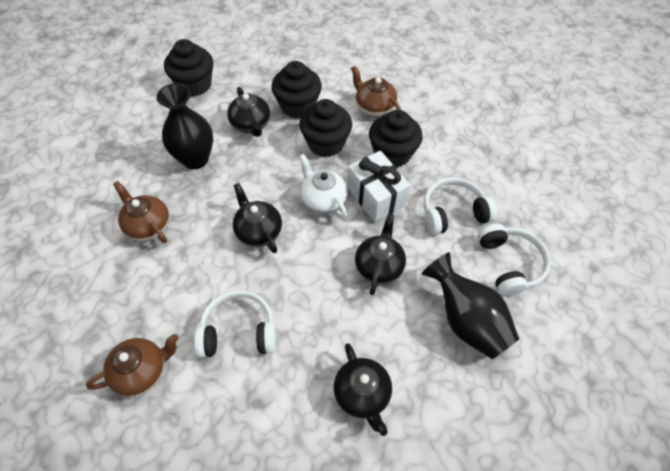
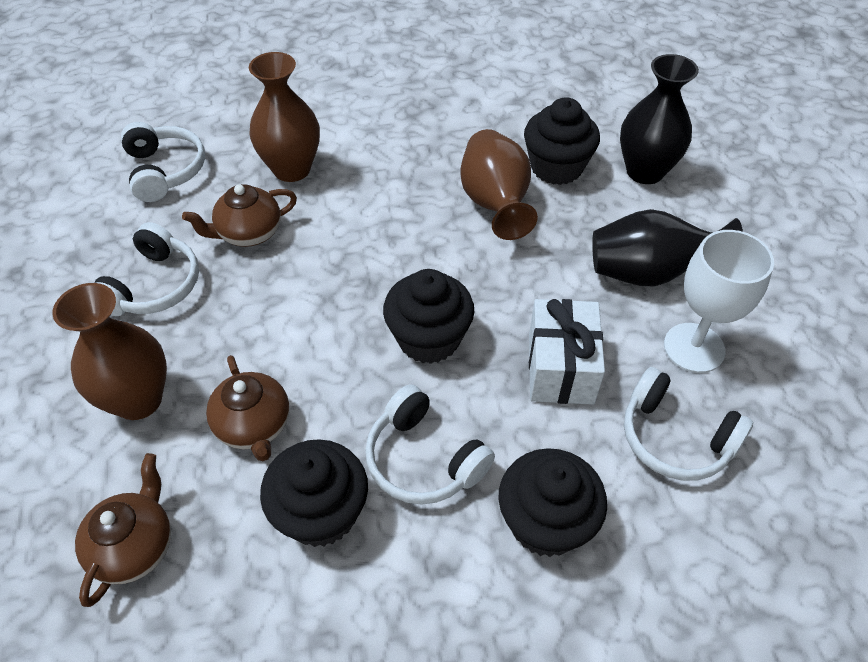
black teapot: [227,87,270,137] [233,183,282,253] [334,343,392,436] [355,213,406,295] = 4 -> none = 0
brown vase: none = 0 -> [52,283,167,420] [249,52,320,182] [461,129,538,240] = 3
white goblet: none = 0 -> [664,230,774,373] = 1
white headphones: [194,290,276,358] [424,177,497,235] [478,224,551,297] = 3 -> [95,222,199,316] [121,122,205,202] [365,384,495,505] [624,367,753,481] = 4
white teapot: [299,154,348,218] = 1 -> none = 0

